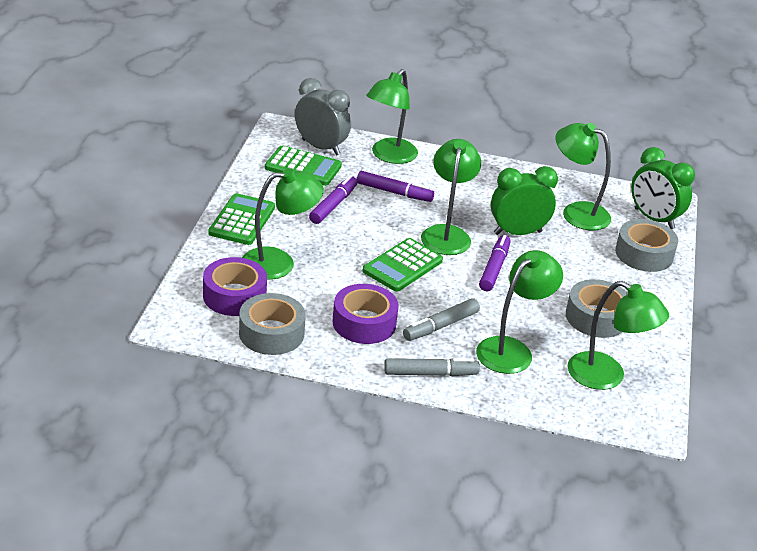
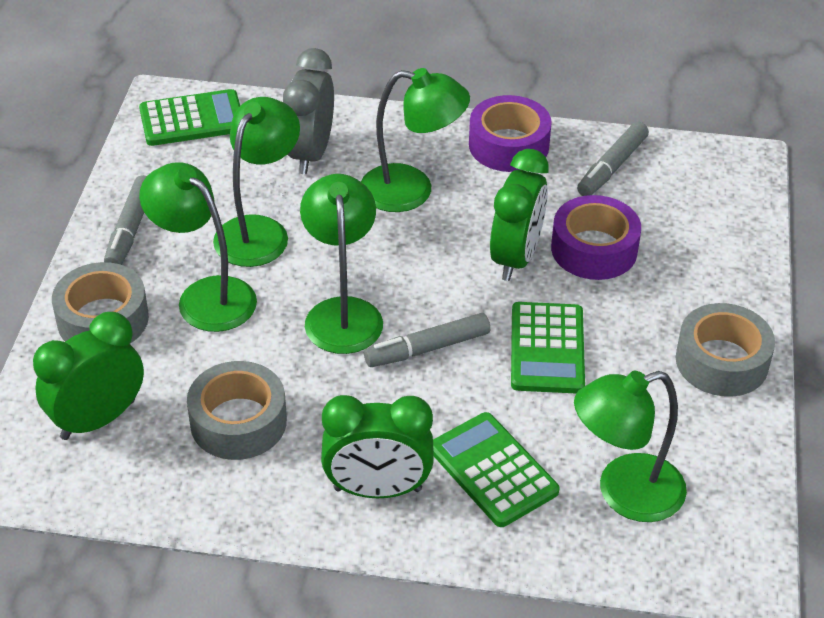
green clock: [491,166,558,235] [631,147,695,229] = 2 -> [33,312,144,440] [321,395,434,498] [490,149,549,281] = 3
green lamp: [242,168,324,280] [366,69,418,164] [421,139,481,255] [476,250,563,374] [556,123,611,231] [567,281,669,390] = 6 -> [139,162,257,332] [213,97,300,267] [300,174,383,354] [361,68,470,212] [574,371,687,522] = 5
grey marker: [384,358,480,376] [403,298,480,341] = 2 -> [104,175,147,265] [364,313,490,367] [577,122,649,196] = 3
purple marker: [309,175,357,224] [357,171,434,202] [479,235,511,291] = 3 -> none = 0

